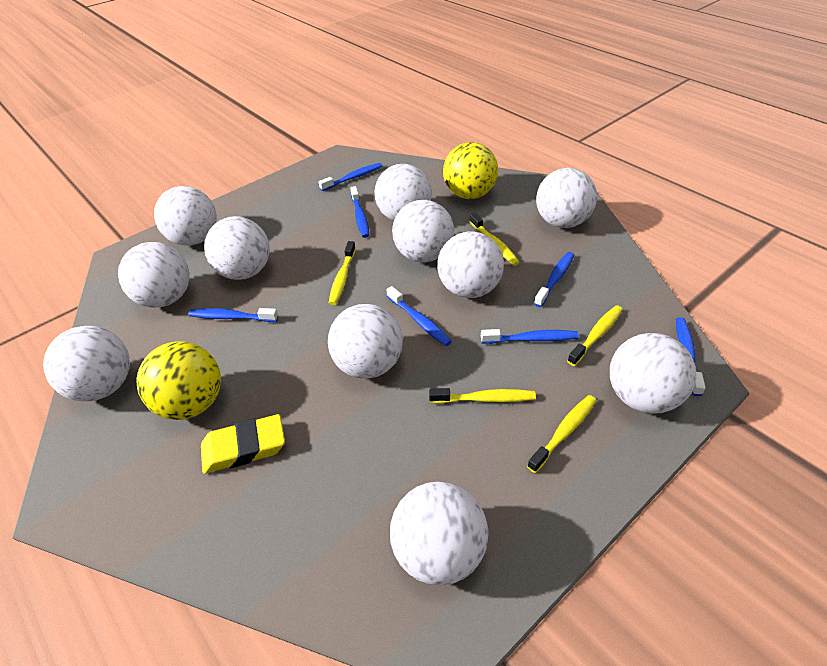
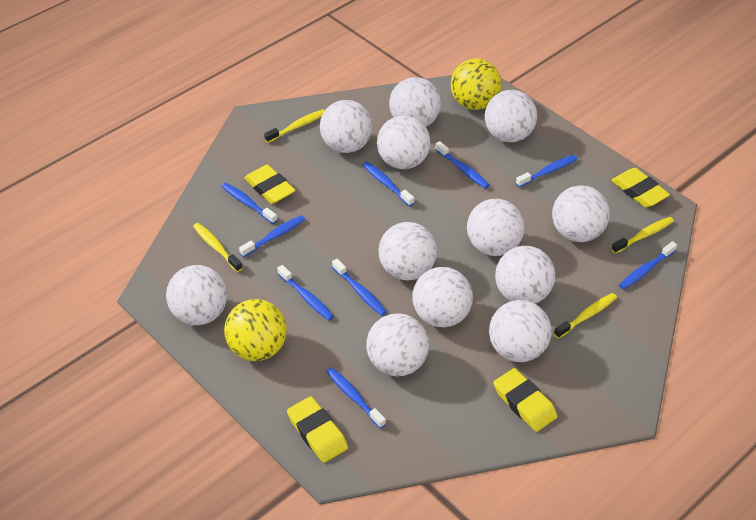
blue toothbrush: [188,308,278,322] [319,163,382,191] [350,186,369,238] [386,286,452,346] [481,329,579,344] [534,252,574,307] [676,317,706,396] = 7 -> [221,183,277,224] [239,215,305,257] [277,265,334,321] [326,367,386,429] [332,259,387,316] [362,162,414,206] [435,141,489,189] [516,155,578,187] [619,241,677,290] = 9
white ball: [43,326,130,401] [118,242,190,308] [154,186,217,246] [204,216,270,280] [328,304,403,379] [375,164,432,221] [390,482,488,585] [392,200,454,263] [437,231,504,298] [536,168,597,228] [610,333,696,414] = 11 -> [166,265,227,325] [320,100,373,153] [366,313,429,376] [377,116,430,169] [378,222,437,280] [389,77,441,127] [412,267,473,327] [467,199,525,256] [485,90,537,142] [489,300,552,362] [495,246,555,304] [552,185,610,242] = 12
yellow eraser: [201,414,285,474] = 1 -> [244,165,296,204] [287,396,348,463] [493,368,558,432] [612,168,670,207] = 4
yellow toothbrush: [329,241,356,305] [429,388,536,404] [469,213,520,266] [527,395,596,473] [567,305,623,366] = 5 -> [193,223,242,272] [264,109,325,143] [554,293,617,339] [611,217,674,254] = 4

